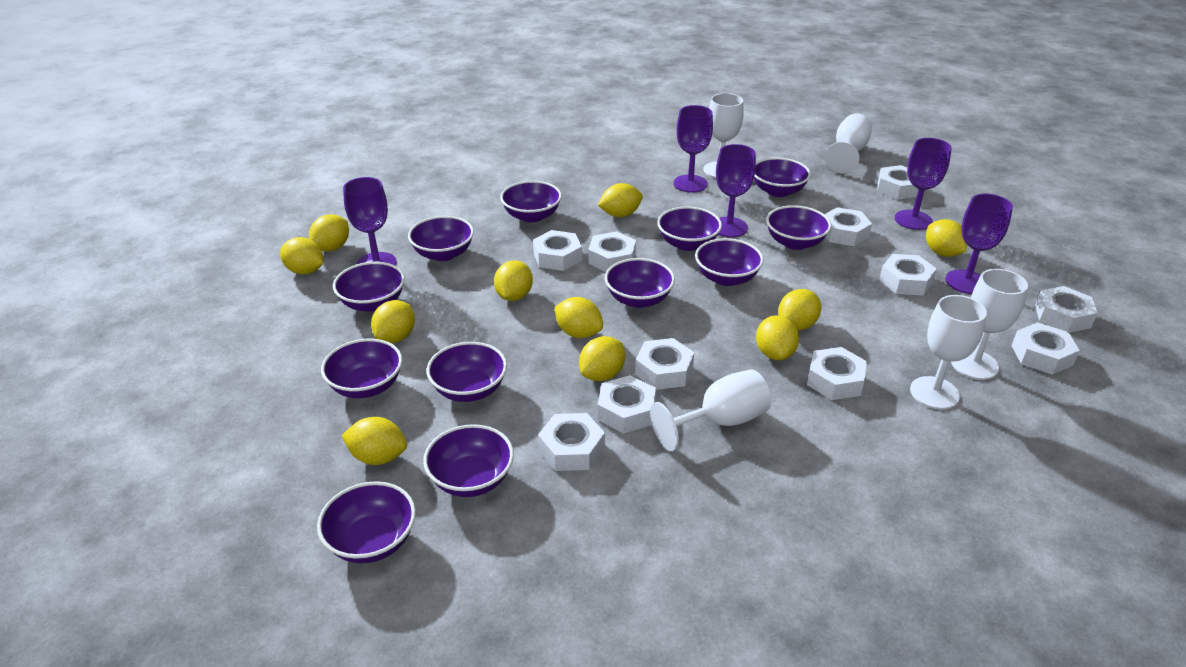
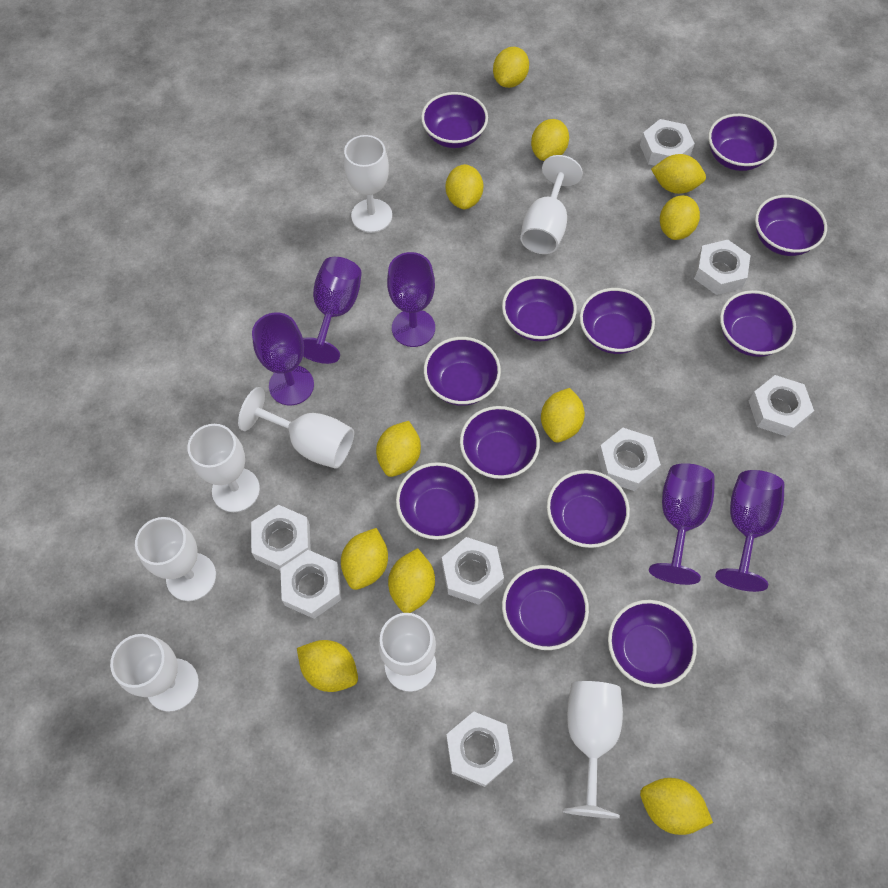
white goblet: [650,370,771,451] [703,93,744,178] [825,114,872,173] [910,295,987,409] [951,269,1028,380] = 5 -> [110,634,199,712] [135,517,216,601] [187,424,260,512] [238,387,354,469] [344,135,392,233] [378,613,436,692] [520,155,583,254] [562,681,623,819] = 8
white nut: [533,230,582,271] [538,413,605,471] [588,231,636,272] [598,375,656,434] [635,338,694,390] [807,347,867,400] [824,207,872,246] [878,165,918,200] [879,254,937,296] [1011,322,1080,375] [1035,286,1098,333] = 11 -> [251,505,311,571] [280,550,342,619] [442,537,504,605] [446,712,513,787] [598,428,661,491] [640,119,695,166] [694,240,751,295] [749,375,814,437] = 8

